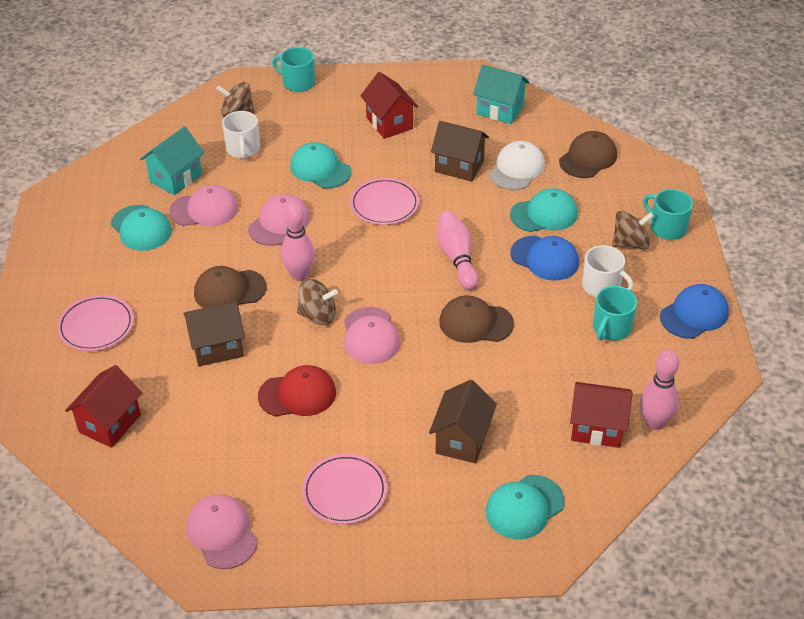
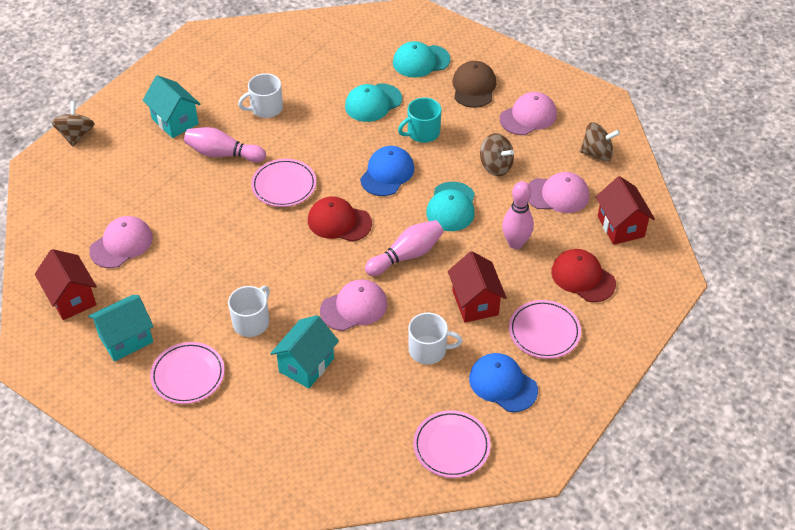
brown cap: [194,266,266,308] [439,295,514,343] [559,131,617,178] = 3 -> [452,61,497,108] = 1
brown house: [184,301,245,366] [429,380,497,463] [431,121,489,182] = 3 -> none = 0
pink plate: [57,295,134,351] [302,454,387,524] [350,178,419,225] = 3 -> [150,342,225,404] [251,159,316,207] [413,410,491,478] [509,300,581,359] = 4
red cap: [258,365,336,417] = 1 -> [308,196,372,242] [551,249,616,302] = 2
turquoise cap: [111,205,172,251] [290,142,352,189] [486,475,565,539] [510,188,578,232] = 4 -> [345,83,402,122] [393,41,451,78] [426,182,475,231] = 3
turquoise house: [140,126,204,195] [473,65,530,124] = 2 -> [88,295,154,361] [143,75,200,138] [270,315,339,389] = 3
turquoise mug: [272,47,315,92] [593,286,637,341] [643,189,693,240] = 3 -> [398,97,441,143] = 1
white cap: [489,141,545,190] = 1 -> none = 0
white mug: [222,111,260,159] [582,245,634,297] = 2 -> [228,286,270,337] [238,73,283,118] [408,313,463,364] = 3

